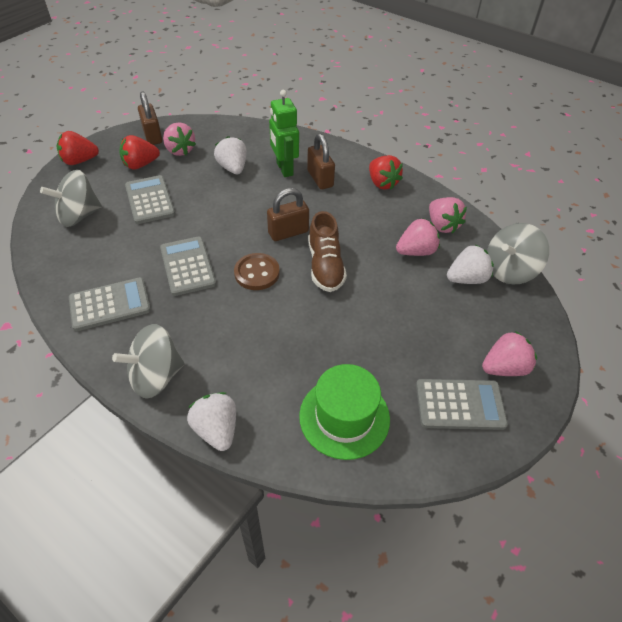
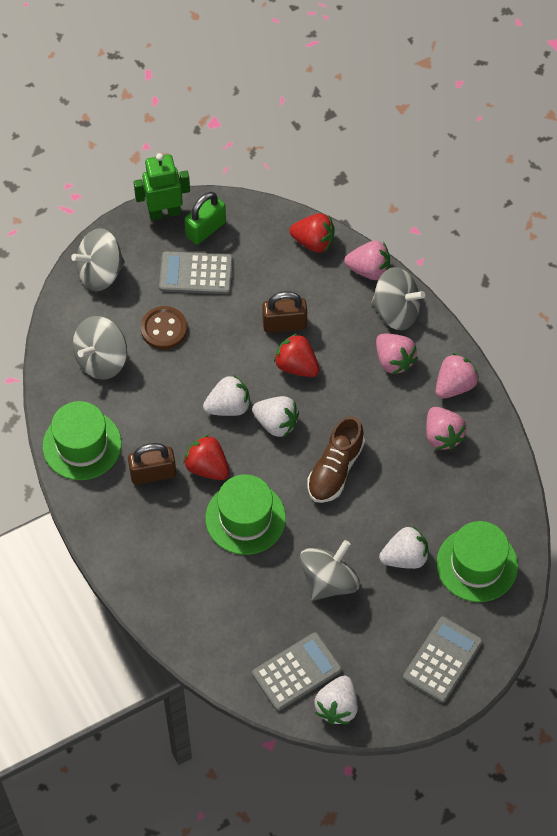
brown padlock: [138,91,162,145] [267,188,309,241] [307,134,335,189] = 3 -> [128,443,176,485] [262,291,307,333] = 2
green hat: [299,364,390,460] = 1 -> [42,401,122,480] [205,474,286,555] [436,521,518,602] = 3
green padlock: none = 0 -> [184,192,226,245] = 1
grey calculator: [69,277,151,331] [125,175,175,224] [160,236,216,296] [416,379,508,430] = 4 -> [159,251,233,294] [252,632,342,711] [403,617,483,703] = 3
grey spinning top: [40,170,102,227] [112,324,185,399] [487,223,549,285] = 3 -> [71,228,125,291] [73,316,127,380] [300,540,360,601] [371,267,425,330] = 4
white strawberry: [187,392,236,451] [214,136,247,174] [447,245,494,284] = 3 -> [203,375,250,416] [252,396,299,438] [314,676,358,724] [379,526,429,569] = 4

